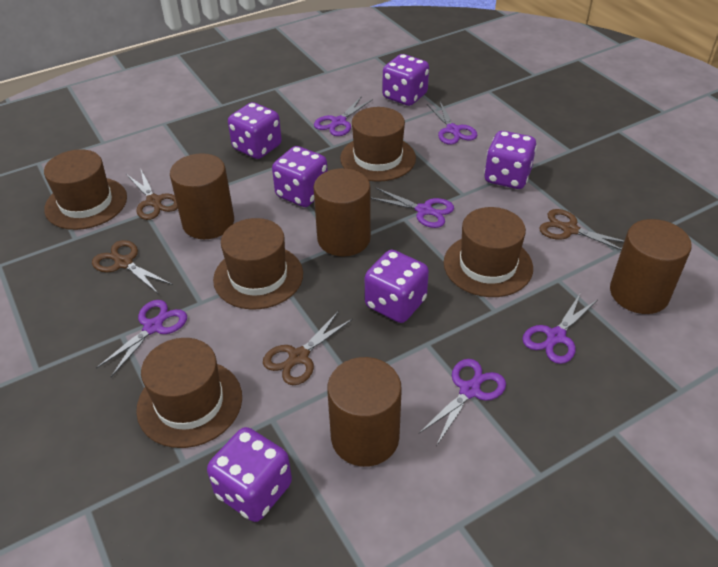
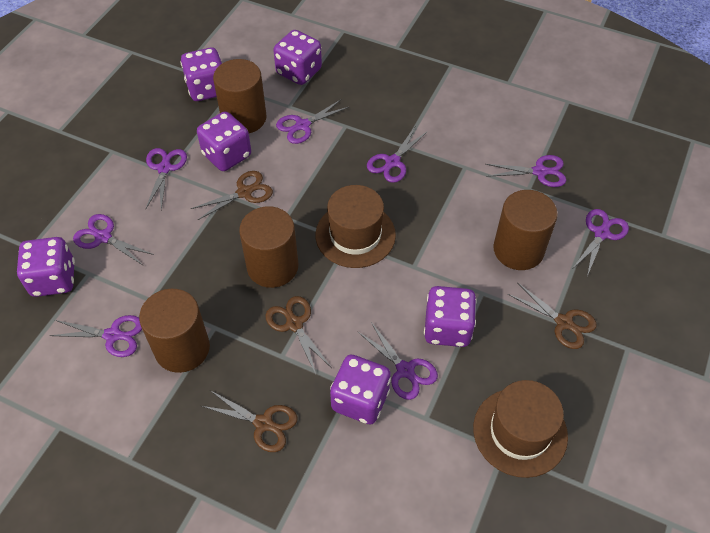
brown hat: [44,149,127,230] [136,338,242,448] [213,218,303,309] [340,107,416,182] [444,207,533,297] = 5 -> [315,185,396,268] [473,380,568,478] = 2
purple scissors: [96,300,187,377] [314,96,373,136] [370,188,454,228] [419,359,506,446] [427,102,478,145] [522,293,597,364] = 6 -> [49,315,142,357] [73,214,154,266] [146,148,187,210] [276,99,349,144] [357,322,438,400] [367,127,428,183] [486,155,566,187] [572,209,629,276] = 8

